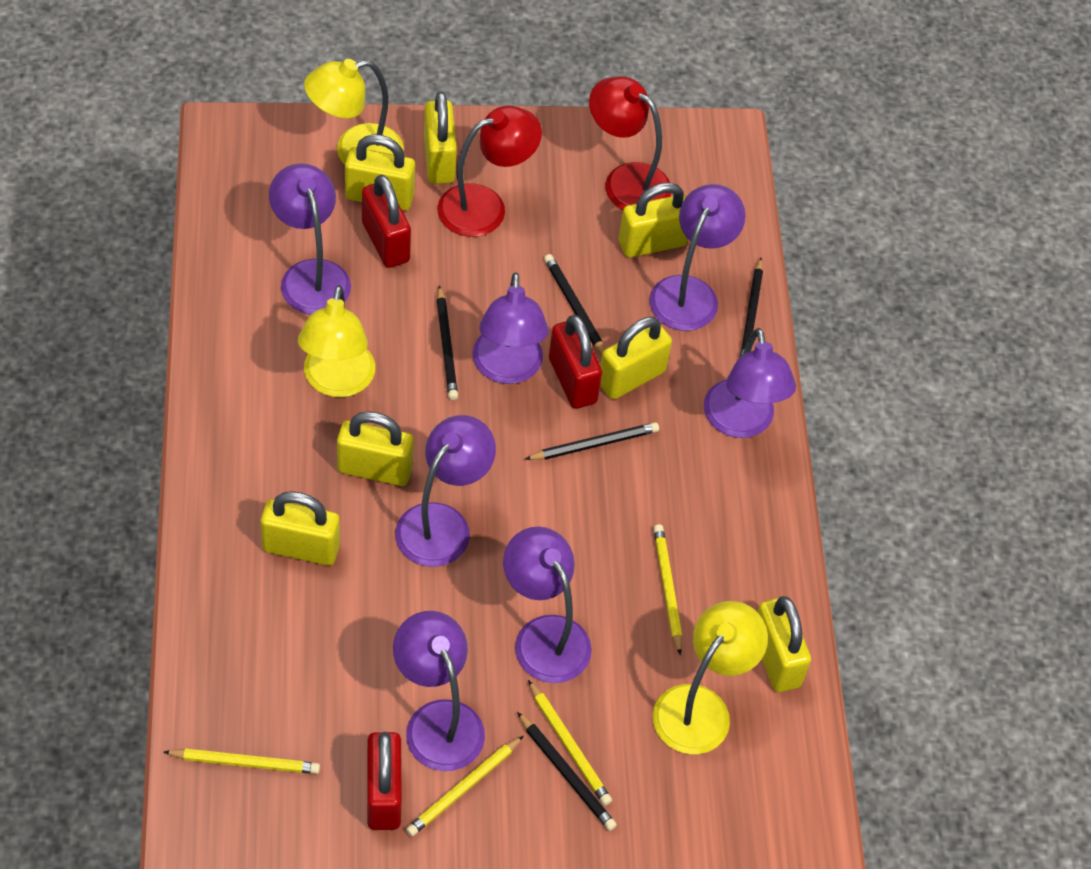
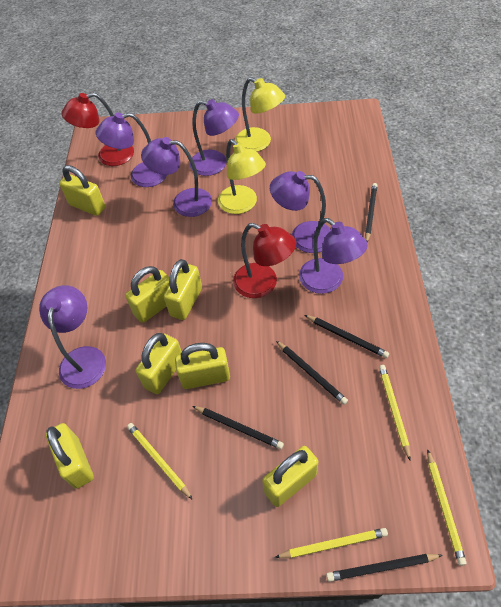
purple lamp: [269,163,351,315] [393,611,485,771] [395,415,496,567] [472,272,549,384] [503,527,592,683] [649,184,746,331] [704,328,796,438] = 7 -> [39,285,106,389] [96,113,167,187] [141,137,212,217] [190,99,239,176] [270,171,331,253] [299,218,368,294] = 6
red padlock: [362,174,411,268] [367,732,402,830] [549,315,602,409] = 3 -> none = 0
yellow lamp: [298,285,375,397] [304,59,404,164] [653,601,768,754] = 3 -> [218,139,266,214] [235,77,285,152] = 2

